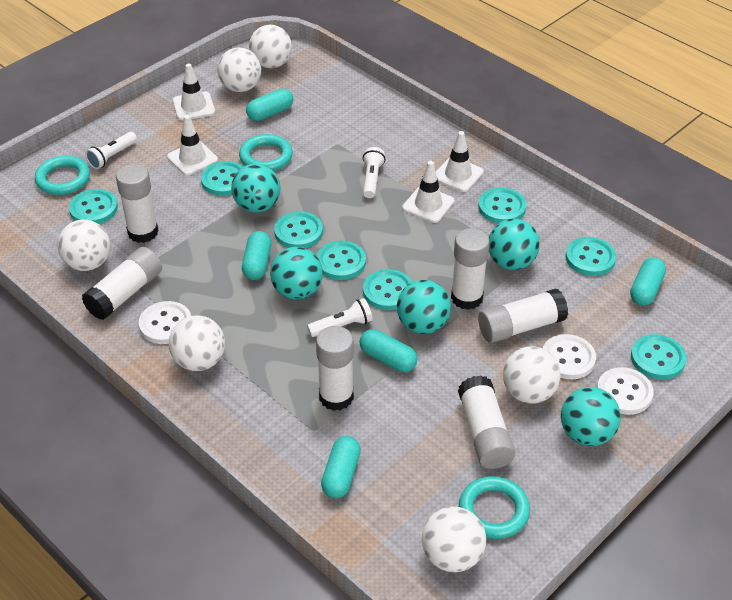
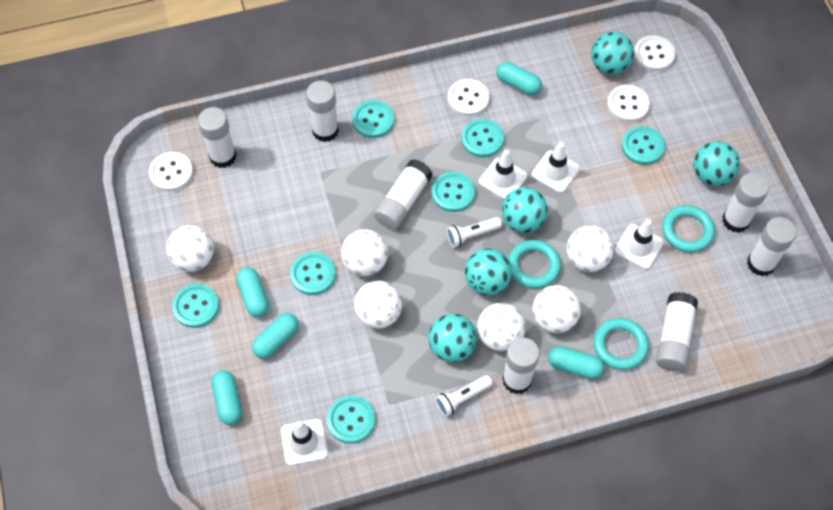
turquoise button: [69,189,118,224] [201,161,243,196] [274,211,323,248] [317,241,366,280] [363,269,412,310] [478,188,526,223] [566,237,616,276] [631,334,686,379] = 8 -> [172,284,219,328] [290,252,336,295] [327,395,375,444] [352,100,394,138] [432,172,475,212] [461,119,504,157] [621,126,665,165] = 7
white button: [139,301,191,344] [543,334,596,379] [597,367,654,415] = 3 -> [149,152,193,191] [448,79,489,116] [607,85,650,122] [634,35,675,71] = 4
white flashlight: [85,132,137,169] [307,298,373,337] [363,147,385,198] = 3 -> [435,375,493,417] [447,217,502,248] = 2
white glue stick: [82,247,162,320] [116,164,158,243] [316,326,354,411] [451,228,490,310] [458,375,515,469] [478,289,568,343] = 6 -> [198,107,236,168] [306,81,339,142] [374,159,433,230] [502,337,540,394] [656,292,698,372] [722,173,769,233] [747,217,796,276] = 7

